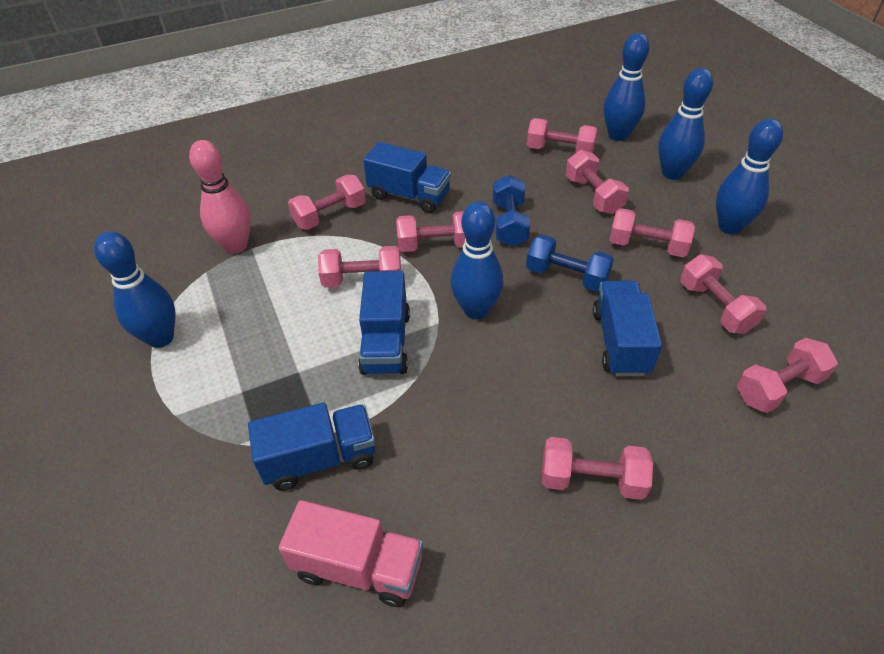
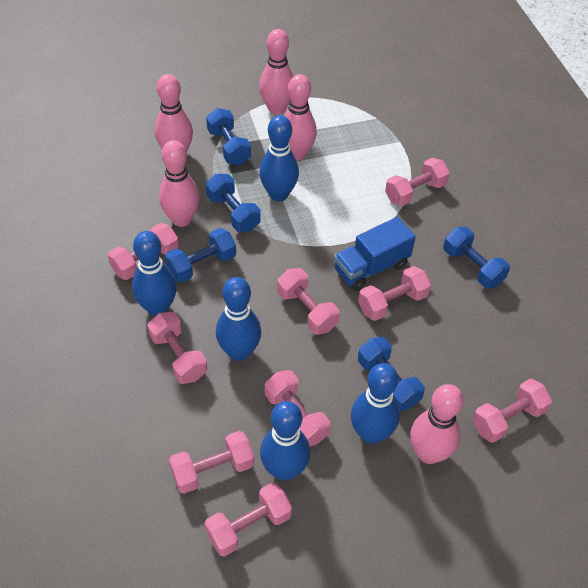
blue dumbbell: [493,175,530,247] [526,235,614,292] = 2 -> [165,228,236,283] [206,108,251,165] [206,174,261,232] [358,337,425,411] [443,227,510,289] = 5
blue truck: [248,403,375,490] [358,271,410,375] [363,142,451,213] [593,281,662,376] = 4 -> [334,217,416,291] = 1
pink bowling pin: [189,140,251,254] = 1 -> [155,74,193,152] [159,140,200,227] [259,29,293,115] [284,74,317,160] [410,384,463,464] = 5
pink truck: [279,500,423,607] = 1 -> none = 0

